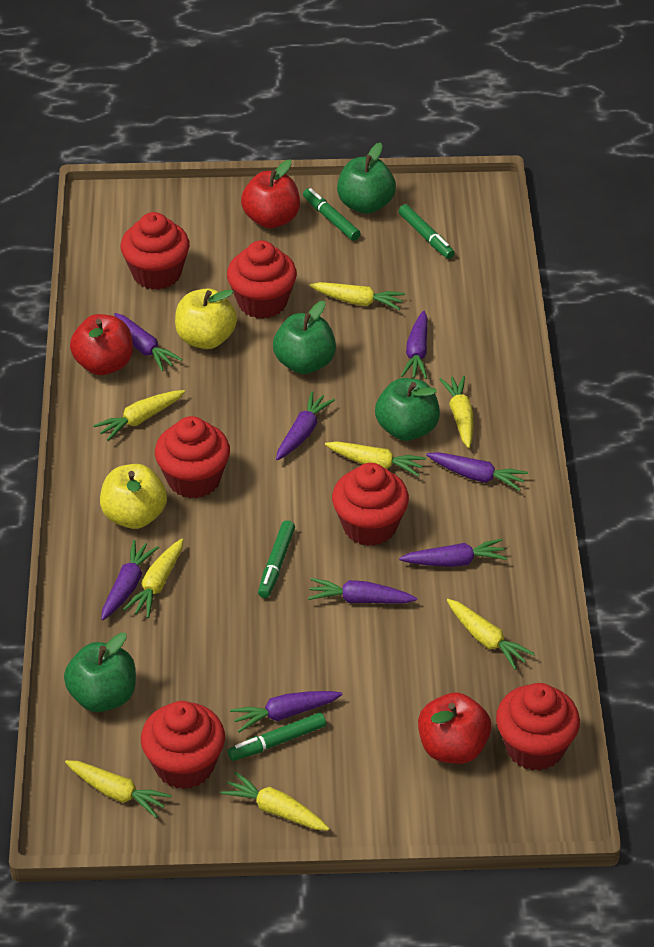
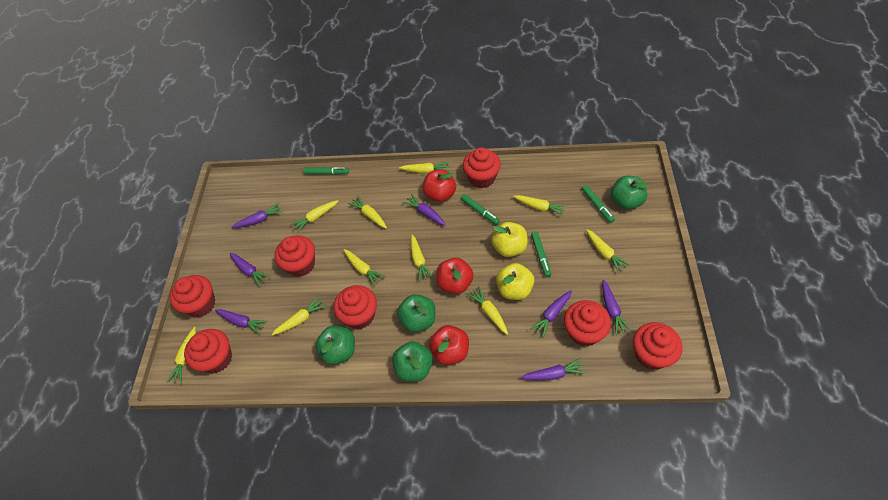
purple carrot: [101,540,159,620] [114,313,183,371] [230,691,343,732] [276,391,335,460] [308,578,417,603] [399,539,507,567] [401,311,428,379] [426,452,528,491] = 8 -> [215,309,268,335] [230,253,270,287] [231,203,283,228] [402,194,446,226] [521,358,586,380] [530,290,572,338] [602,280,632,335] = 7
red cupcake: [121,212,190,290] [141,701,225,789] [155,416,230,499] [227,240,297,319] [332,463,409,546] [496,683,580,771] = 6 -> [170,275,215,317] [184,329,232,373] [274,235,315,277] [334,285,377,329] [463,147,501,188] [564,300,611,346] [633,322,683,370] = 7
yellow carrot: [65,760,172,818] [93,390,185,441] [123,539,183,618] [220,771,330,831] [309,282,405,310] [325,441,426,477] [439,375,474,448] [447,599,535,670] = 8 -> [167,327,196,384] [272,296,326,335] [290,200,338,233] [344,249,385,287] [348,195,387,229] [399,162,450,174] [411,235,434,282] [467,286,508,335] [513,195,567,216] [586,229,630,273] = 10

